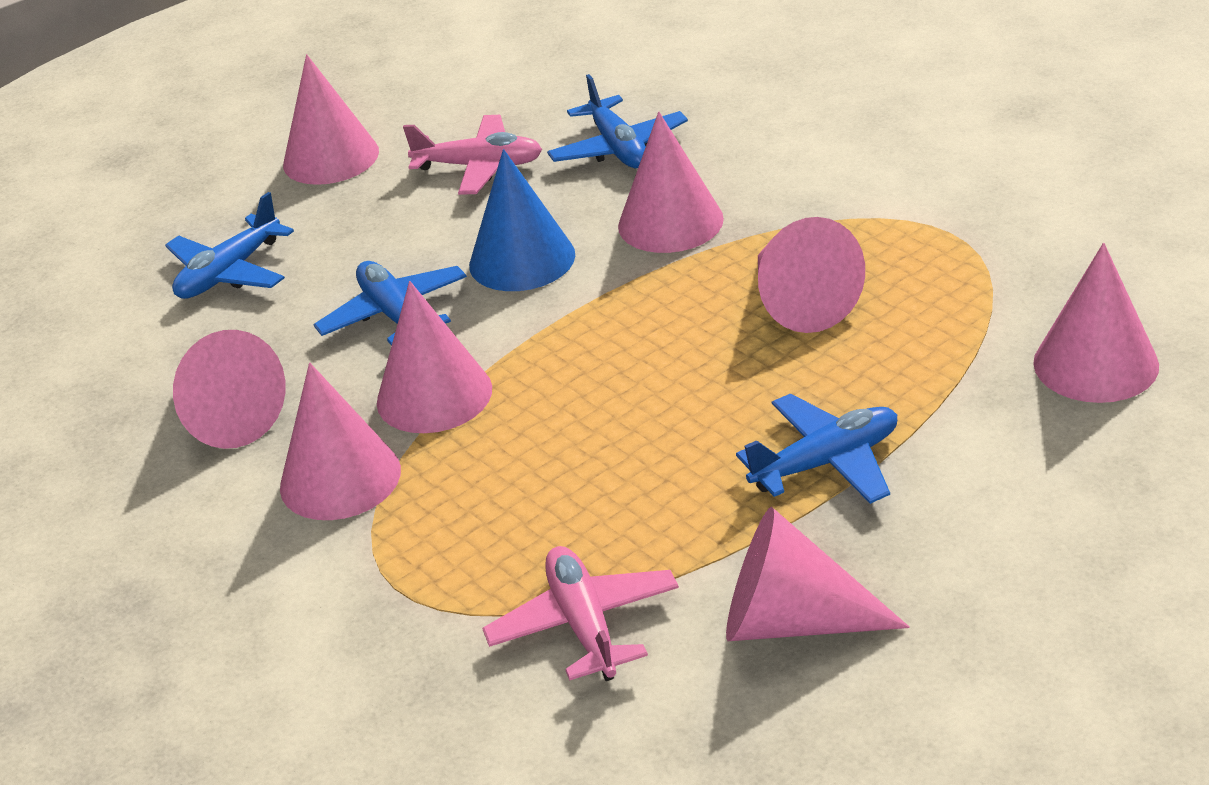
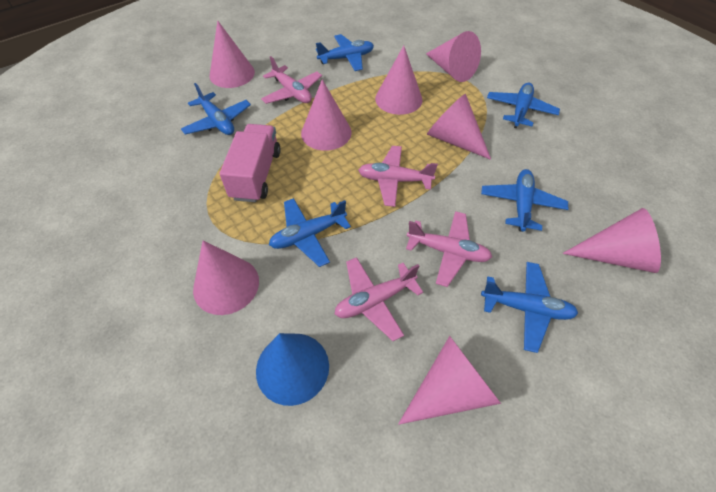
blue plane: [165,192,294,299] [313,261,467,346] [547,74,688,168] [736,394,897,504] = 4 -> [181,83,251,135] [269,198,351,267] [316,34,374,71] [481,169,568,232] [481,262,578,353] [487,83,560,129] = 6
pink plane: [403,115,542,195] [482,546,679,681] = 2 -> [261,56,322,104] [334,257,423,341] [358,146,438,207] [406,211,492,287] = 4
pink truck: none = 0 -> [220,124,281,202] = 1

